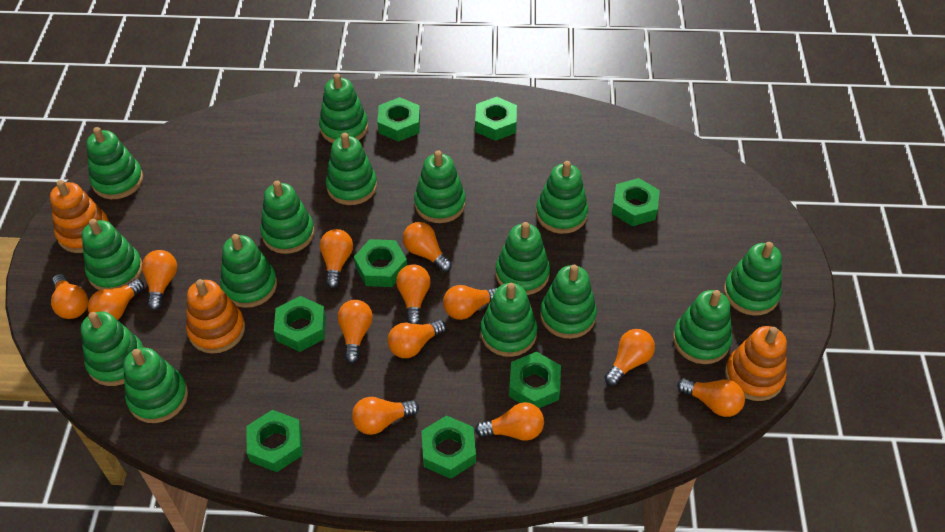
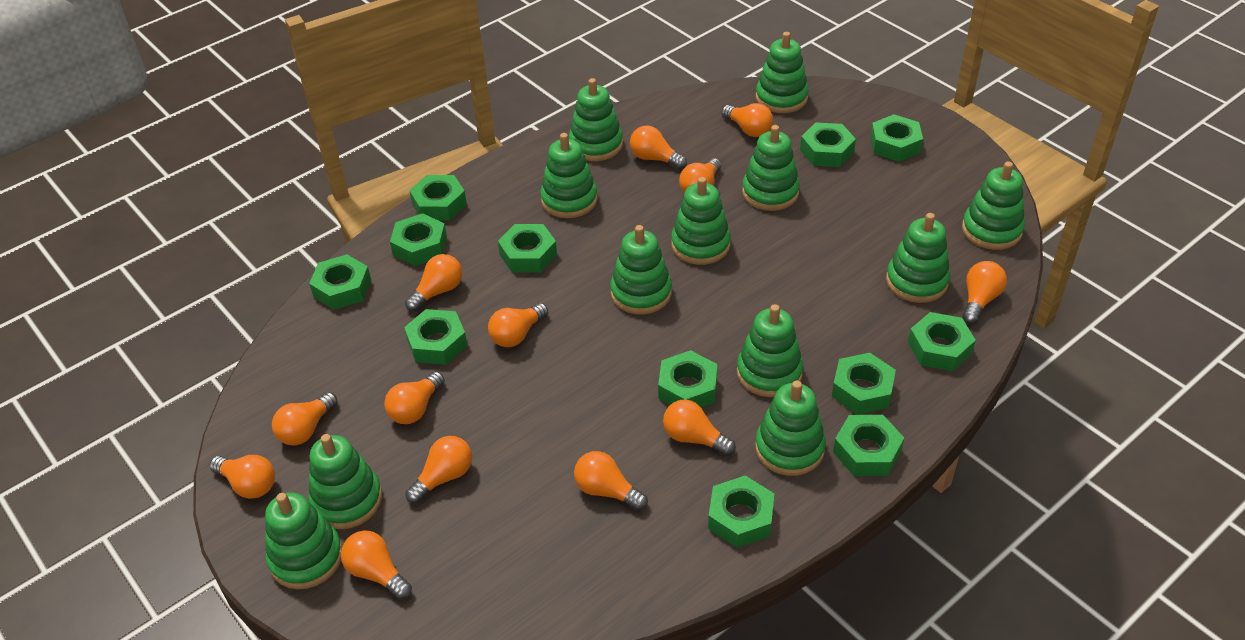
green nut: [247,410,303,472] [274,296,326,352] [354,239,407,287] [377,97,420,142] [421,415,476,479] [475,97,517,141] [509,352,561,408] [612,178,660,226] = 8 -> [309,254,371,310] [390,213,447,266] [404,309,468,365] [409,175,467,220] [498,224,557,272] [658,350,717,408] [708,475,774,548] [800,122,856,167] [832,353,896,415] [833,415,904,476] [870,114,923,162] [908,312,976,371] = 12
green stacking toy: [81,312,144,386] [82,219,142,290] [86,127,143,199] [123,348,188,423] [220,234,277,308] [260,181,314,254] [319,74,368,143] [326,133,377,205] [414,151,466,223] [481,283,537,357] [495,222,550,295] [536,161,588,234] [540,265,597,339] [673,290,732,364] [724,242,782,316] = 15 -> [265,493,342,589] [308,434,382,529] [540,133,598,218] [569,78,623,161] [610,225,672,315] [671,177,731,265] [737,304,803,397] [742,125,800,211] [755,381,826,476] [756,32,809,113] [886,213,950,303] [962,161,1025,250] = 12
orange stacking toy: [50,180,110,253] [186,279,245,354] [725,326,787,401] = 3 -> none = 0

